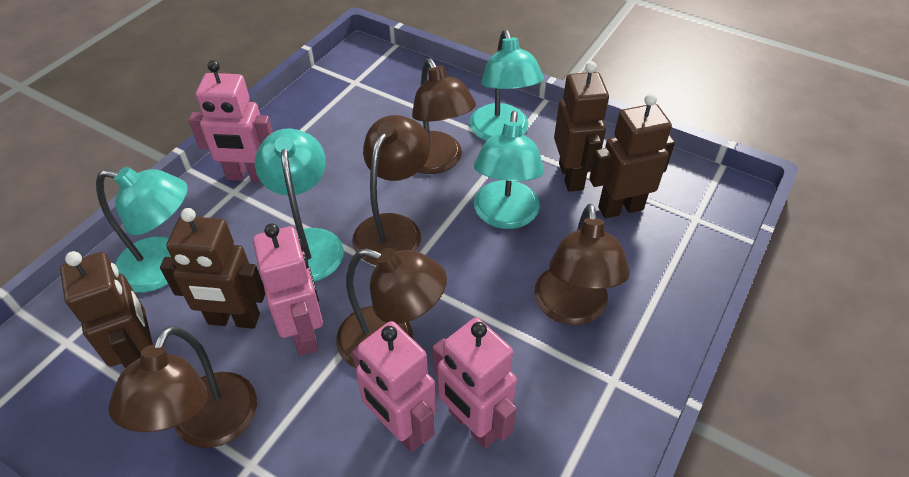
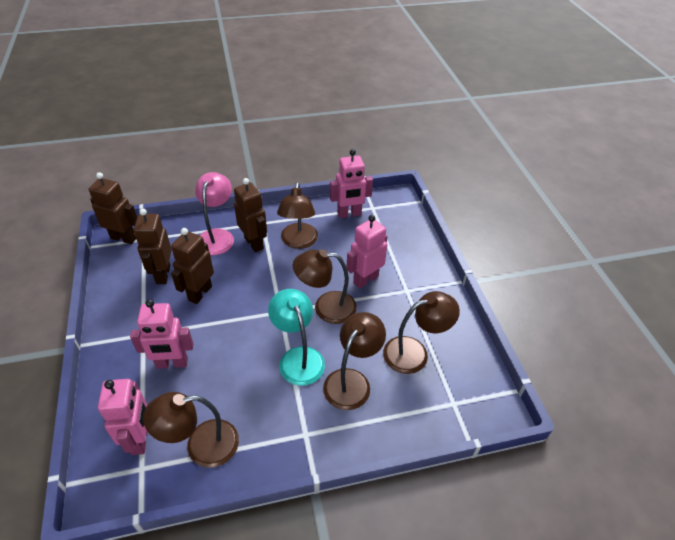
pink lamp: none = 0 -> [195,172,234,255] = 1
turquoise lamp: [96,167,188,293] [255,129,344,282] [469,30,544,141] [474,111,544,229] = 4 -> [268,289,325,386] = 1

